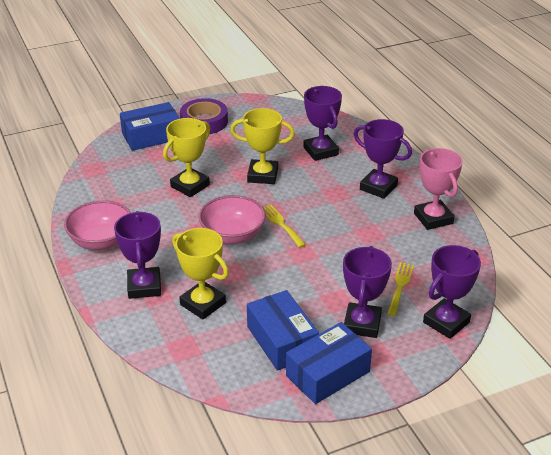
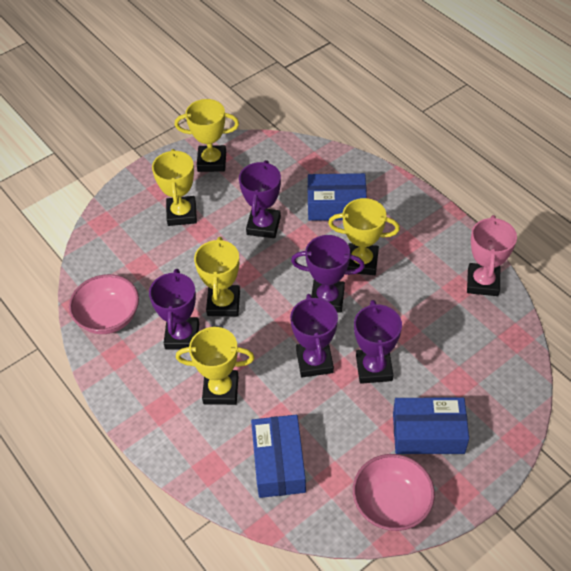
purple tape: [180,98,228,134] = 1 -> none = 0
yellow fork: [263,205,306,248] [387,262,414,316] = 2 -> none = 0
yellow trophy: [163,118,210,197] [172,228,229,320] [230,108,295,184] = 3 -> [152,149,197,226] [174,99,239,172] [176,327,255,405] [194,237,240,316] [328,198,400,275] = 5

